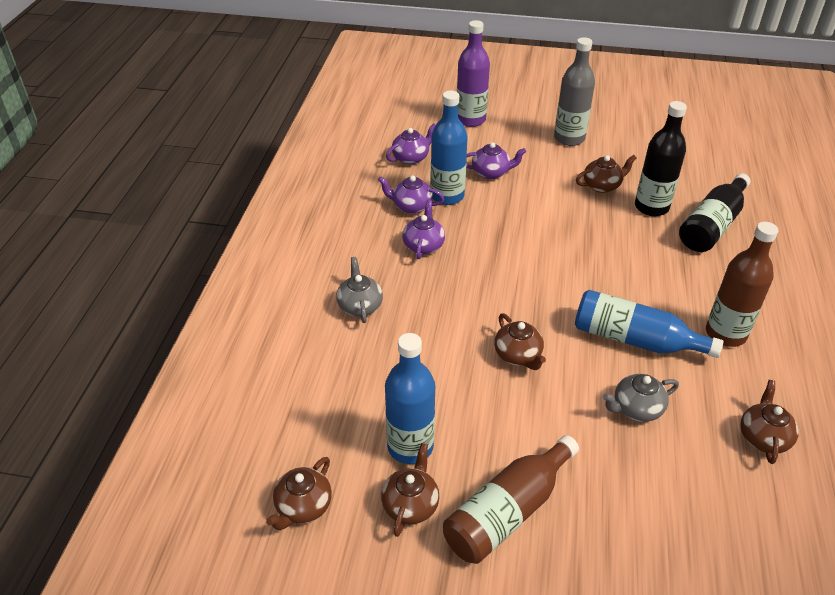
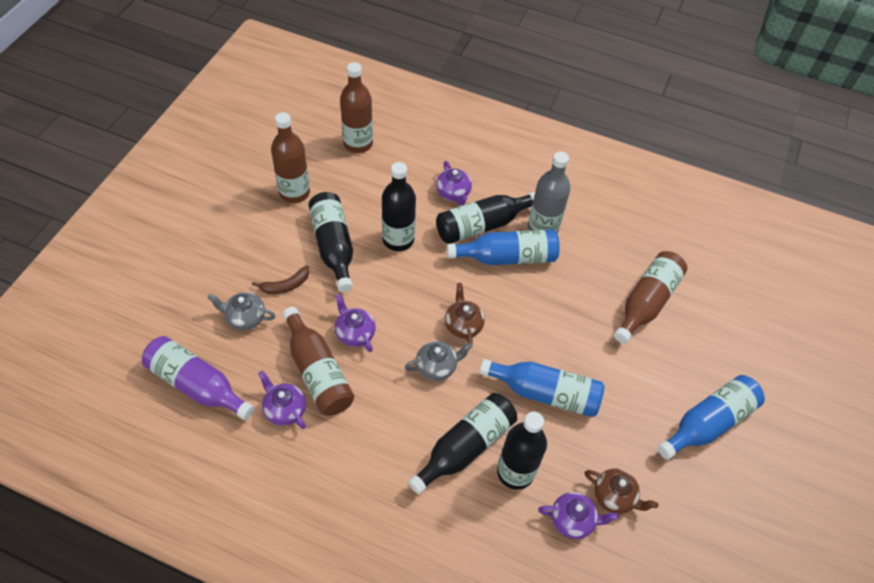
black bottle: [635,101,687,216] [679,173,750,252] = 2 -> [308,192,353,292] [382,162,416,251] [408,393,517,494] [436,192,535,244] [497,412,547,490] = 5
brown banana: none = 0 -> [252,266,309,294] = 1
brown bottle: [443,435,579,564] [706,222,779,347] = 2 -> [271,112,310,203] [282,307,354,416] [340,62,373,153] [614,251,687,344] = 4
brown teapot: [266,457,332,530] [381,443,439,537] [494,313,546,370] [576,155,637,193] [740,380,799,464] = 5 -> [445,283,485,345] [585,469,659,514] = 2

